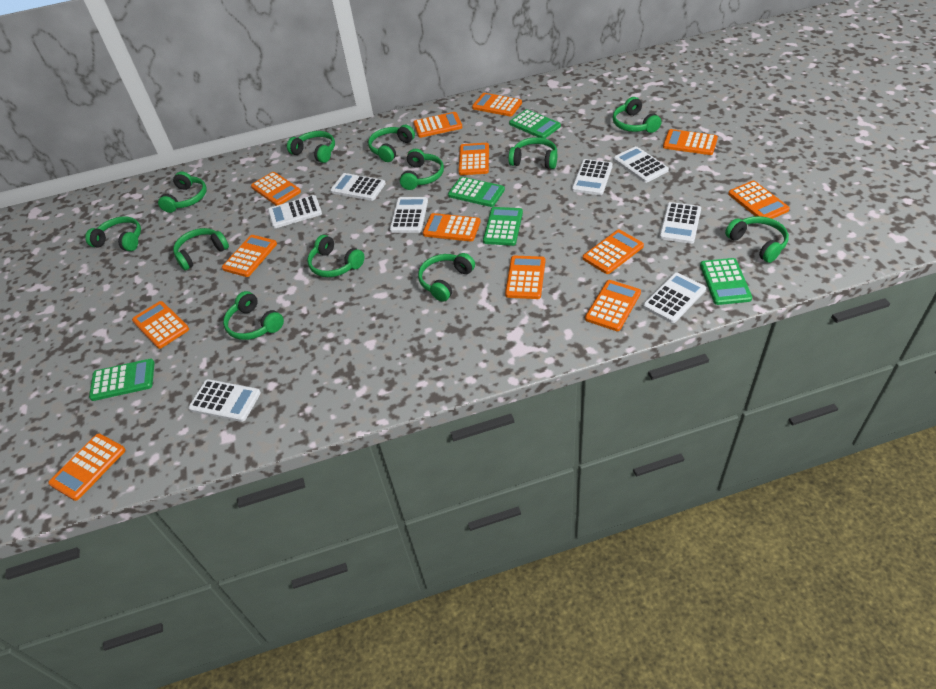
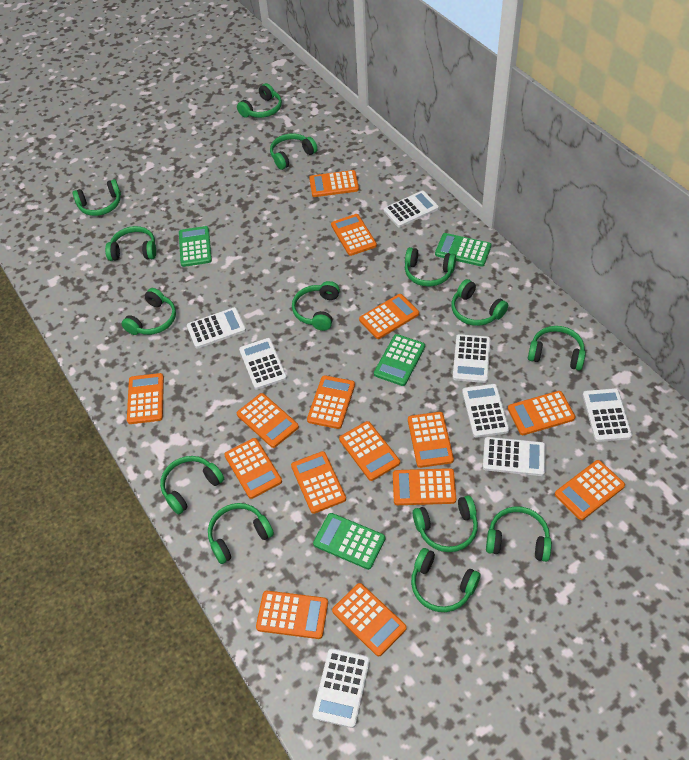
green calculator: [89,359,155,401] [448,177,505,207] [483,207,523,246] [509,109,561,138] [700,258,752,305] = 5 -> [179,226,212,267] [313,513,385,570] [374,334,425,386] [435,233,491,267] = 4
green headphones: [85,216,141,251] [158,171,207,213] [173,228,229,270] [223,291,284,340] [287,131,335,163] [307,235,364,277] [368,125,415,162] [400,149,444,190] [418,253,475,302] [508,137,557,169] [612,97,661,133] [725,216,789,263] = 12 -> [72,179,121,216] [105,226,156,261] [122,288,176,335] [160,456,224,515] [208,503,274,564] [237,83,282,118] [270,133,318,170] [292,281,340,331] [405,247,456,287] [411,548,480,612] [413,496,478,552] [451,279,508,326] [486,506,552,562] [528,326,586,370] = 14
orange calculator: [48,434,125,501] [132,301,189,349] [222,235,277,277] [251,172,301,206] [414,112,462,138] [423,213,481,242] [459,143,489,175] [472,93,522,116] [505,256,545,299] [583,230,644,274] [585,280,641,331] [663,129,718,155] [728,181,790,219] = 13 -> [127,373,164,424] [224,438,282,499] [237,393,299,448] [256,591,328,639] [291,451,346,514] [307,375,355,429] [309,170,359,197] [331,214,377,256] [332,583,407,656] [339,421,400,481] [359,294,419,339] [393,468,456,505] [408,412,454,468] [508,391,575,435] [555,460,625,520] = 15

